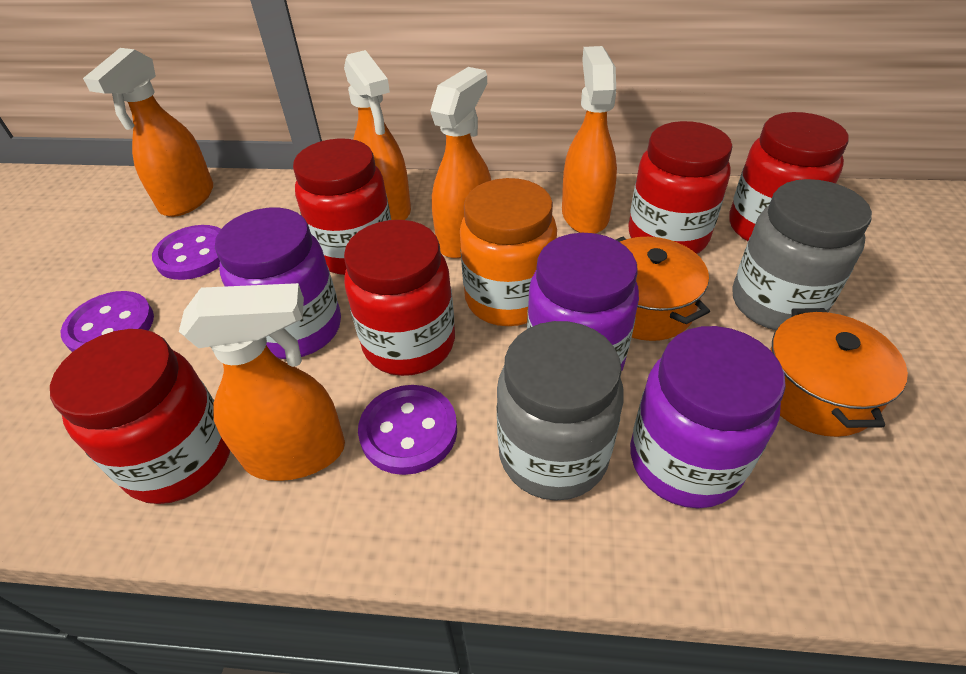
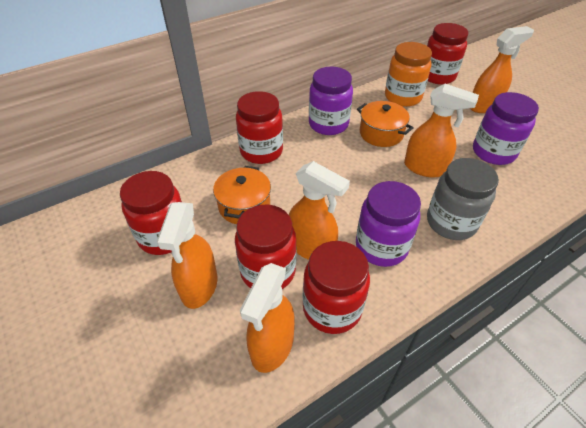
grey jar: [497,321,624,501] [733,179,872,330] = 2 -> [427,158,499,240] = 1
purple button: [61,291,154,352] [152,225,221,280] [358,385,457,475] = 3 -> none = 0

